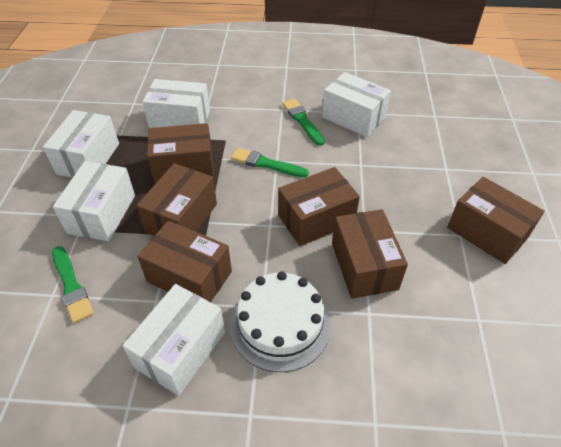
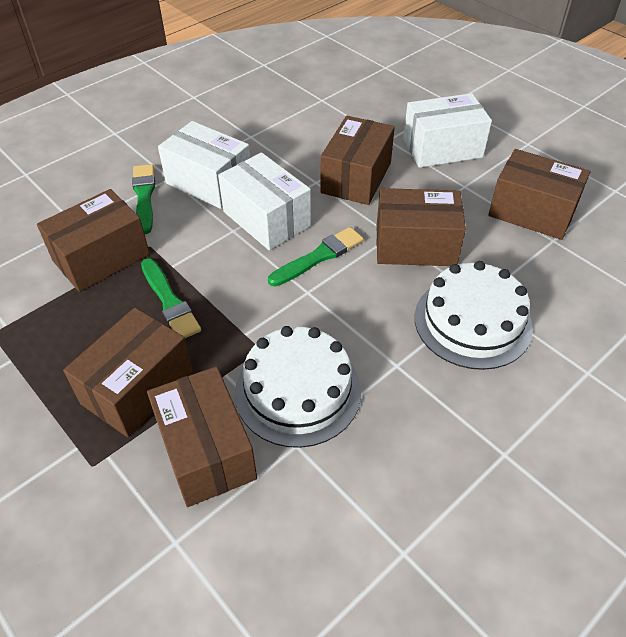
white box: [43,110,119,178] [53,161,135,241] [123,284,225,396] [142,79,210,128] [322,72,391,137] = 5 -> [158,121,250,209] [218,153,311,250] [403,93,492,168] = 3
white cake: [230,271,331,372] = 1 -> [235,326,361,448] [415,261,533,370] = 2

